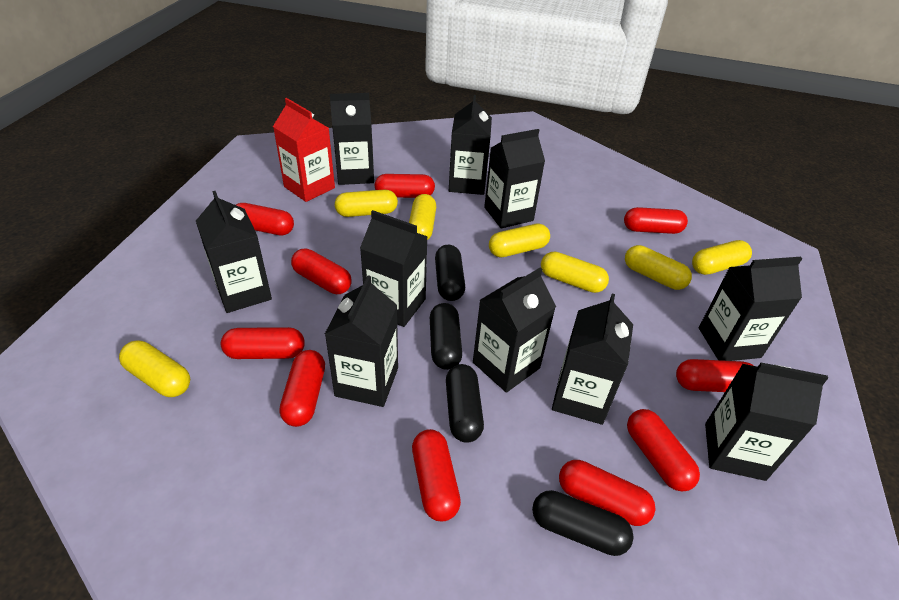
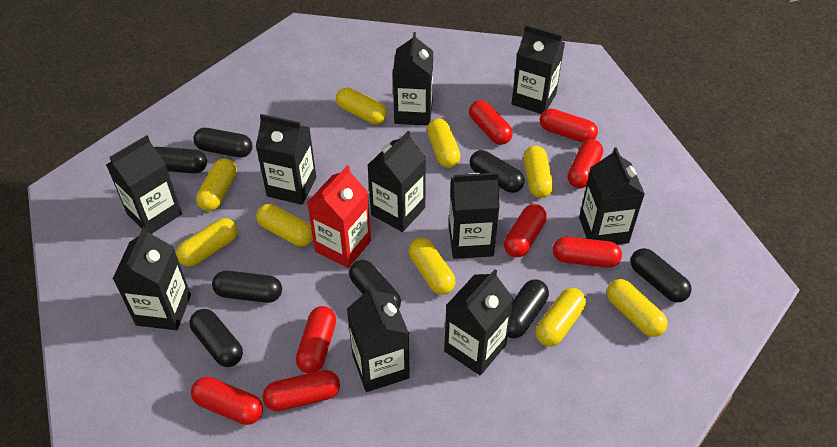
black capsule: [430,303,462,370] [435,245,465,301] [446,364,484,443] [532,490,634,556] = 4 -> [154,147,207,173] [189,309,243,367] [193,128,253,157] [212,271,282,303] [349,260,401,308] [470,150,525,193] [507,279,549,338] [630,248,692,302] = 8
red capsule: [221,327,305,359] [236,203,294,236] [280,350,325,427] [291,248,352,294] [375,174,435,198] [412,429,461,521] [559,460,656,526] [624,207,688,234] [627,409,700,492] [676,359,754,392] = 10 -> [191,377,263,425] [263,370,340,411] [296,306,336,373] [469,100,513,145] [504,204,547,257] [540,109,598,143] [553,237,622,268] [568,139,603,188] = 8
yellow capsule: [119,341,190,397] [335,190,398,217] [409,194,436,240] [489,223,550,257] [541,251,609,293] [625,245,692,290] [692,240,752,275] = 7 -> [176,218,238,267] [196,158,237,211] [256,204,313,246] [336,87,387,124] [409,238,455,295] [427,118,461,168] [523,146,554,198] [536,288,586,346] [607,279,667,337] = 9

